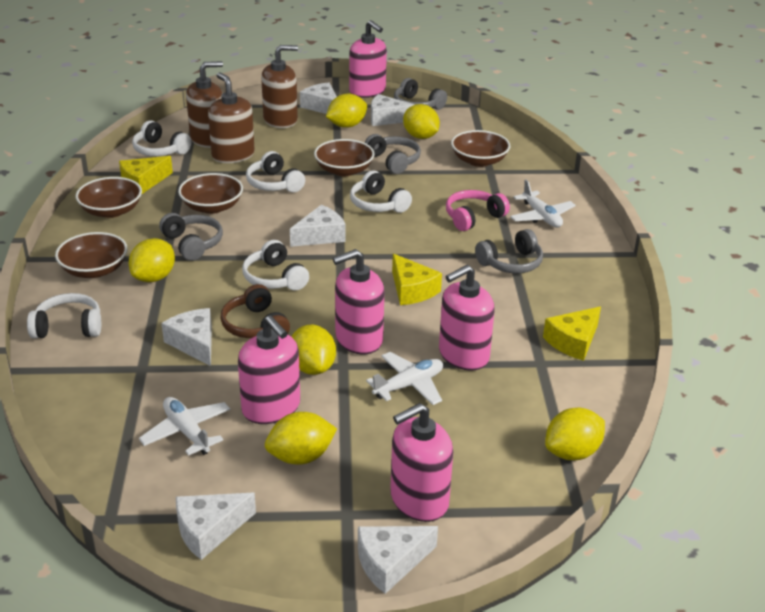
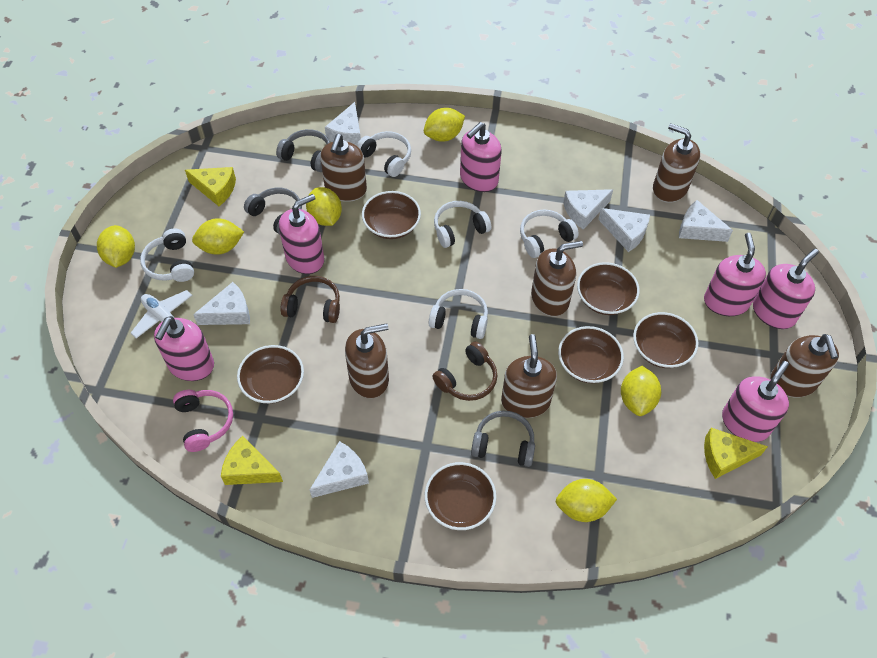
brown bowl: [55,232,128,278] [76,177,142,218] [178,173,243,214] [314,139,375,176] [451,130,510,167] = 5 -> [237,345,304,404] [362,191,421,239] [425,462,496,530] [558,326,624,383] [577,262,640,315] [633,312,698,368] = 6
brown headphones: [220,284,290,338] = 1 -> [280,276,340,323] [432,341,497,401] = 2
brown soap dispenser: [186,61,223,148] [208,72,255,163] [261,45,298,128] = 3 -> [320,134,367,202] [345,323,389,398] [501,334,557,418] [531,241,583,317] [653,123,700,203] [770,334,839,398] = 6
grey headphones: [159,213,223,261] [365,134,421,174] [394,78,447,110] [475,229,543,273] = 4 -> [244,188,302,235] [276,129,330,172] [471,411,535,467] = 3
pink soap dispenser: [238,315,300,424] [333,249,384,354] [349,20,387,98] [390,403,453,522] [439,265,495,371] = 5 -> [154,316,214,381] [279,194,324,274] [460,122,502,192] [704,233,766,316] [722,361,789,442] [753,248,819,329] = 6
white plane: [139,397,230,456] [366,352,443,405] [510,179,576,228] = 3 -> [131,290,192,339] = 1

